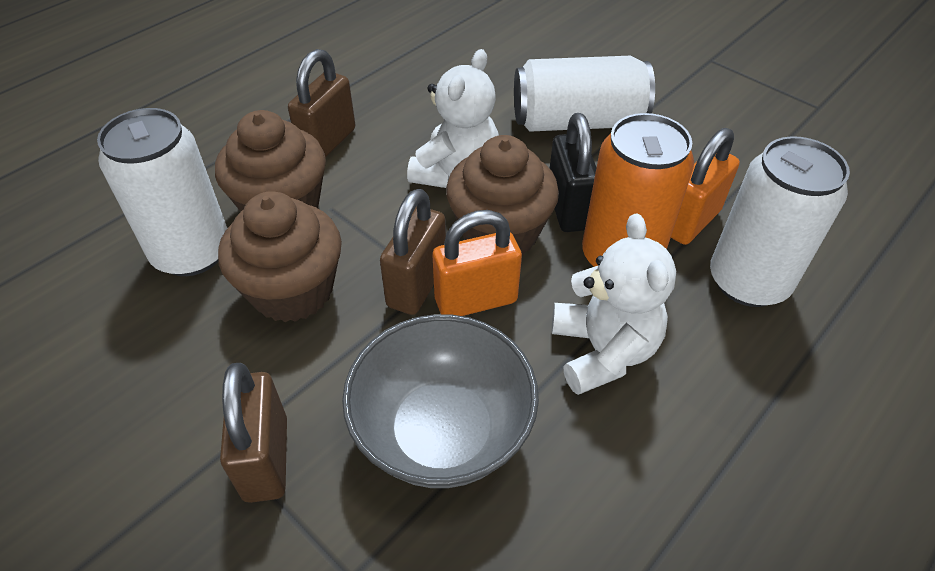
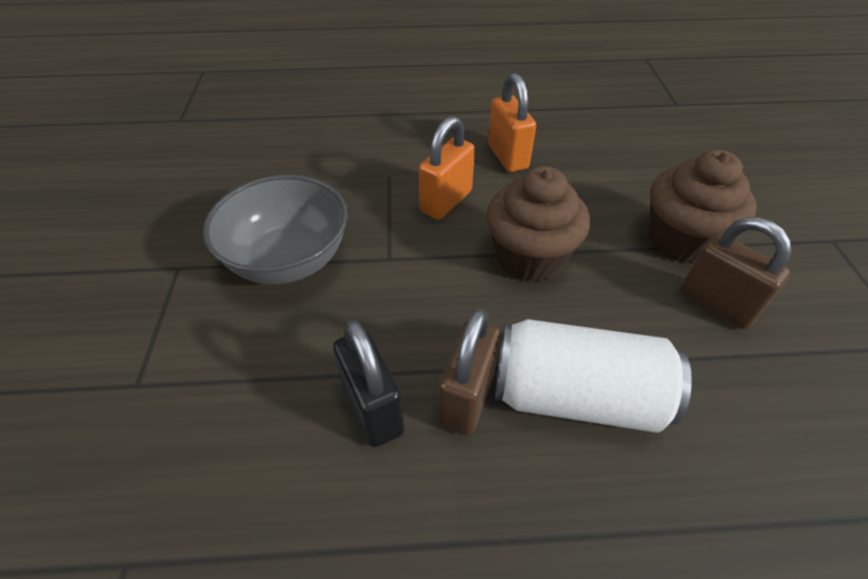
brown cupcake: [215,110,326,212] [218,191,342,322] [446,135,559,255] = 3 -> [486,166,590,282] [649,150,757,263] = 2
brown padlock: [220,363,287,503] [288,49,355,158] [380,189,446,315] = 3 -> [438,308,501,435] [680,217,792,329] = 2
orange can: [582,113,694,267] = 1 -> none = 0
white can: [97,108,227,276] [514,56,655,132] [710,136,850,307] = 3 -> [495,319,692,433] = 1
white teddy bear: [407,49,499,188] [552,213,676,395] = 2 -> none = 0

